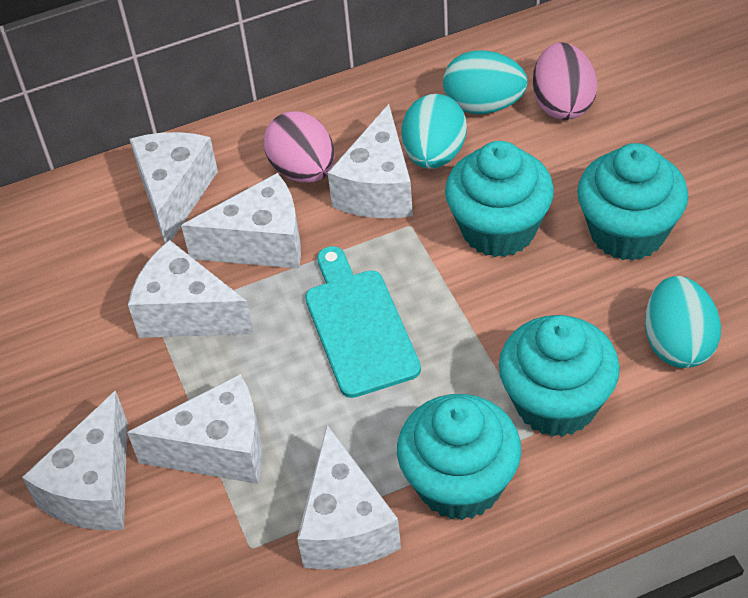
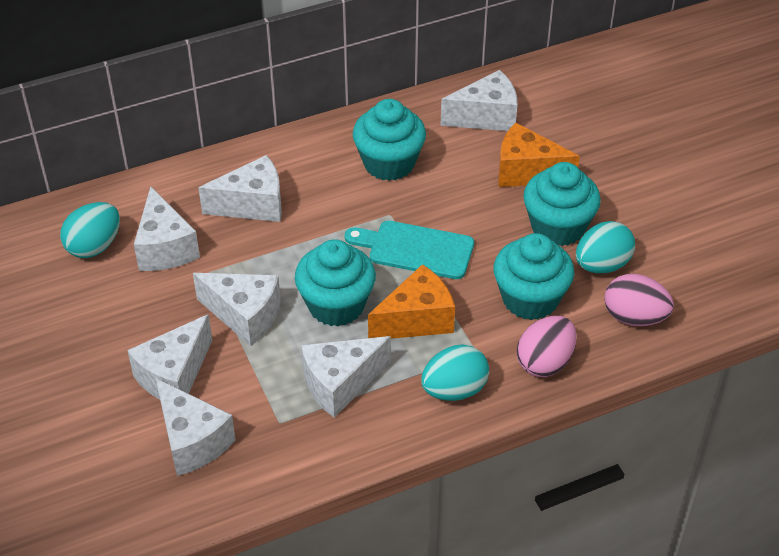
orange cheese: none = 0 -> [368,264,455,339] [498,123,580,187] = 2

